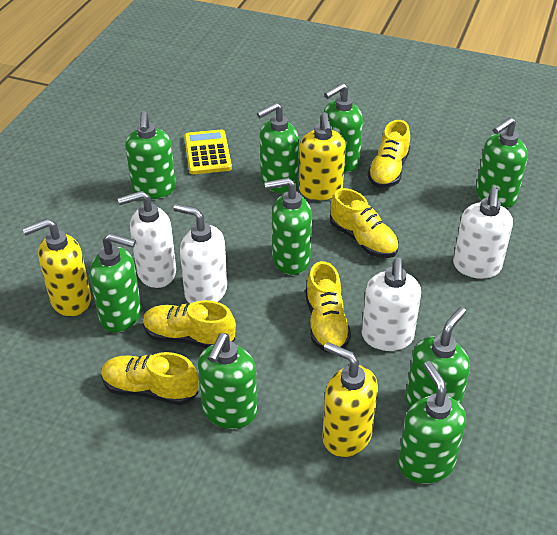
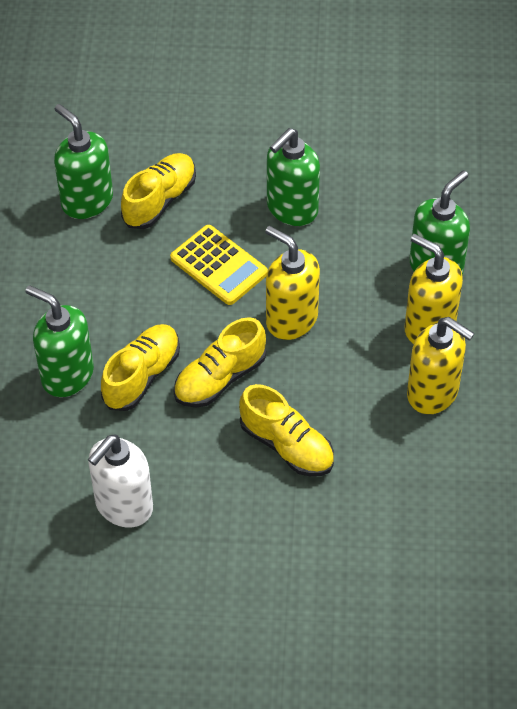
green soap dispenser: [90,233,141,333] [125,111,176,199] [198,333,257,429] [257,102,299,193] [264,178,312,275] [324,83,363,172] [398,361,466,484] [406,307,470,408] [476,117,528,208] = 9 -> [25,285,94,397] [54,104,113,219] [267,128,320,226] [410,170,470,276] = 4
white soap dispenser: [118,191,176,288] [173,204,227,303] [362,258,421,351] [453,187,513,279] = 4 -> [88,434,153,528] = 1
yellow shoe: [101,352,199,405] [143,300,236,348] [305,261,351,353] [330,188,399,258] [368,120,410,188] = 5 -> [101,324,180,411] [121,153,196,229] [174,317,266,407] [239,384,334,476] = 4

